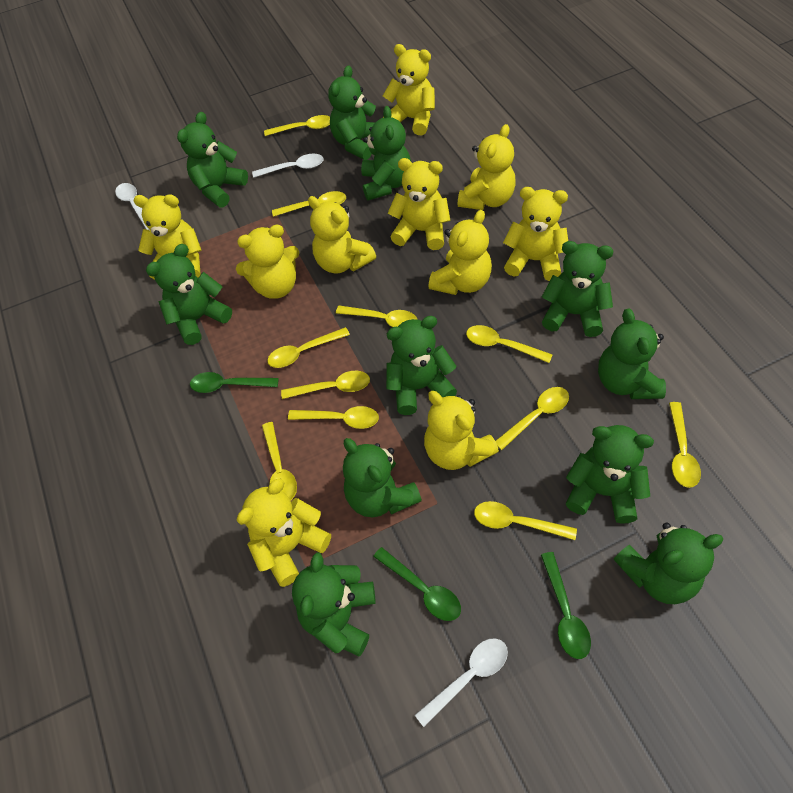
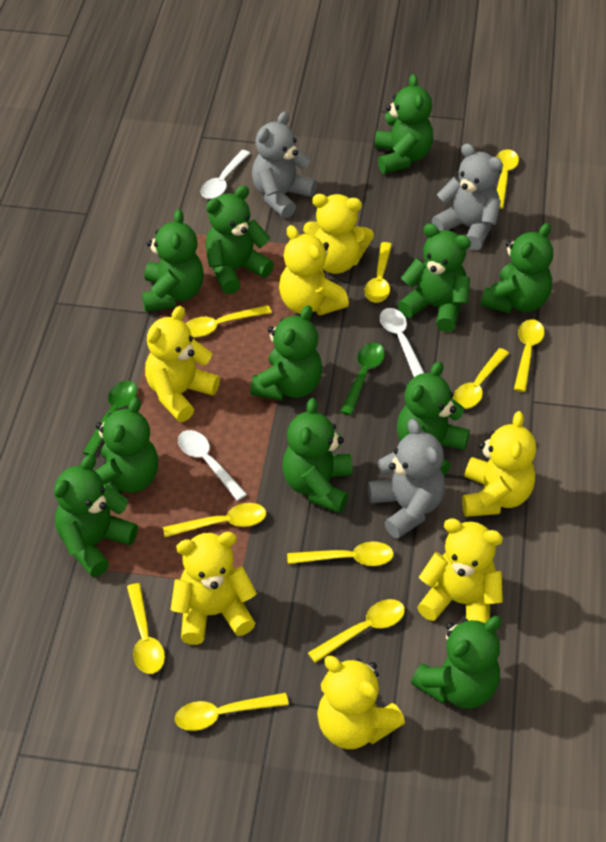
green spoon: [190,372,279,393] [373,547,461,621] [541,552,591,659] = 3 -> [83,381,137,455] [340,343,385,415] = 2
grey teddy bear: none = 0 -> [252,112,317,218] [368,419,445,539] [432,143,503,251] = 3
yellow spoon: [262,422,297,501] [264,115,330,136] [267,327,350,368] [272,191,346,217] [281,371,370,399] [288,406,379,429] [336,305,418,327] [466,325,553,363] [474,501,577,540] [496,387,569,450] [669,402,701,488] = 11 -> [127,583,165,674] [163,503,266,537] [175,693,289,731] [186,305,272,337] [287,541,394,566] [308,599,405,663] [364,242,392,303] [453,348,509,409] [496,149,519,209] [514,319,545,392] = 10
yellow teddy bear: [133,194,201,280] [236,225,299,299] [237,478,331,587] [308,196,376,274] [383,44,435,135] [388,158,451,250] [424,391,499,470] [428,210,492,295] [458,124,516,210] [503,187,568,281] = 10 -> [145,306,220,422] [171,532,257,645] [279,225,349,315] [303,194,374,274] [317,656,405,749] [417,518,503,623] [462,411,536,517] = 7

